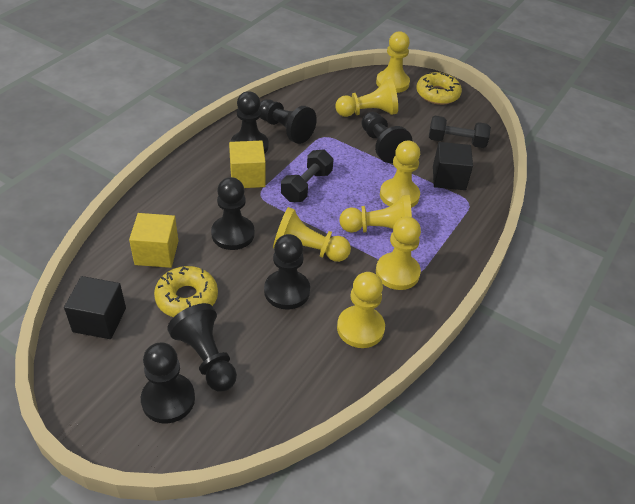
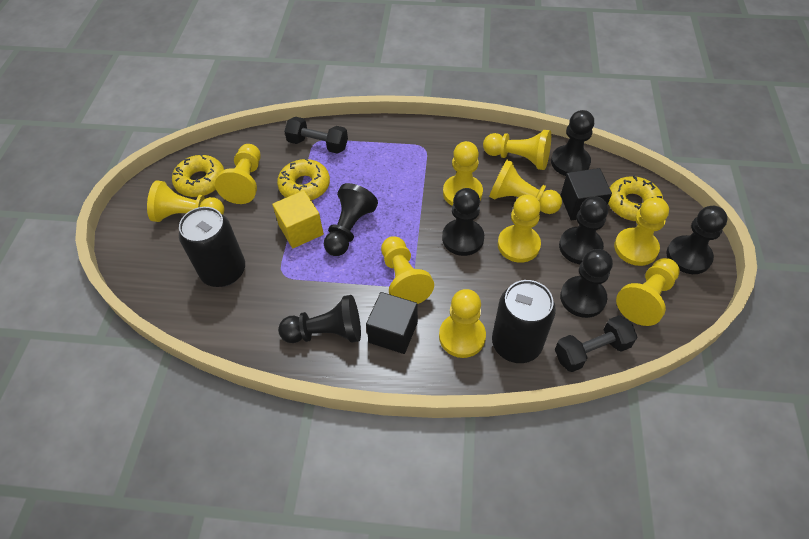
black can: none = 0 -> [179,207,245,287] [492,280,556,363] = 2
yellow cube: [129,213,178,268] [229,141,266,188] = 2 -> [272,190,324,248] = 1
yellow donut: [154,266,218,317] [416,72,462,105] = 2 -> [172,153,224,197] [277,158,330,200] [608,175,663,221] = 3
yellow pawn: [273,207,351,262] [335,78,398,117] [337,272,385,348] [339,195,412,233] [376,31,410,93] [376,217,421,290] [380,141,420,208] = 7 -> [147,180,224,222] [215,144,261,204] [381,236,434,304] [439,289,486,358] [443,141,483,206] [483,130,551,170] [489,160,562,214] [498,194,541,263] [614,197,669,266] [616,258,680,326] = 10

